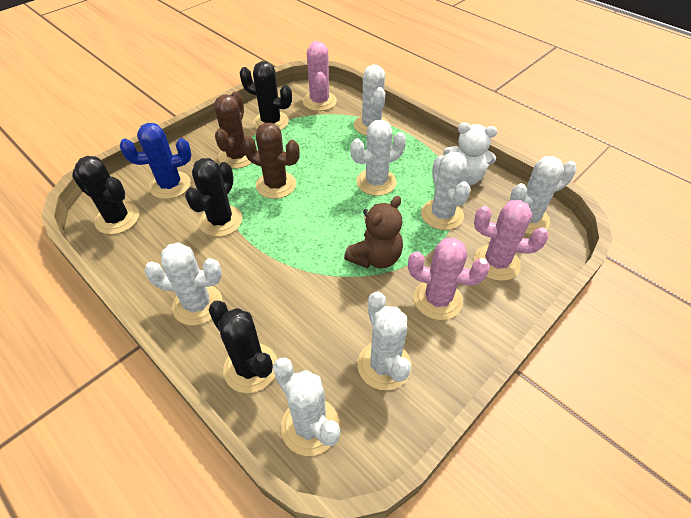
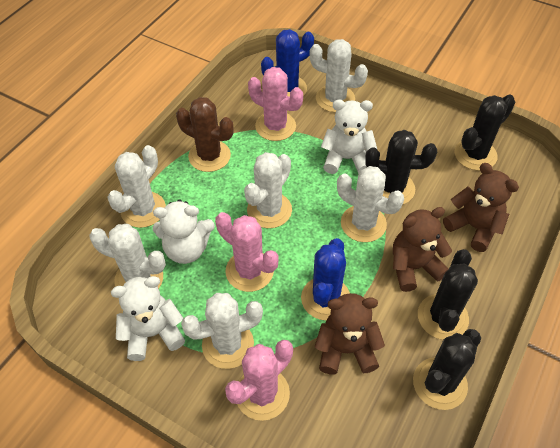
blue cactus: [120,123,191,199] = 1 -> [261,29,314,97] [301,238,350,321] = 2
brown cactus: [215,92,252,169] [242,123,300,199] = 2 -> [176,97,234,172] = 1
brown teddy bear: [344,196,403,268] = 1 -> [315,293,385,375] [393,207,452,292] [443,163,519,252] = 3
white cactus: [144,242,223,325] [273,358,340,456] [351,120,406,196] [354,64,389,136] [357,291,411,390] [421,152,470,230] [510,156,577,234] = 7 -> [89,224,166,289] [107,145,166,228] [181,293,263,369] [244,152,292,228] [309,39,368,112] [337,166,404,242] = 6
white teddy bear: [443,122,497,186] = 1 -> [111,276,185,361] [153,200,215,264] [321,99,377,174] = 3

